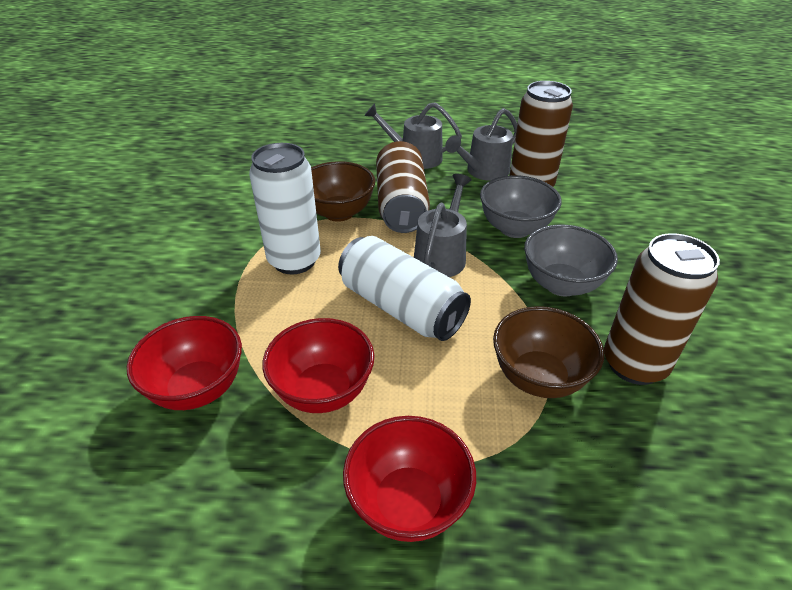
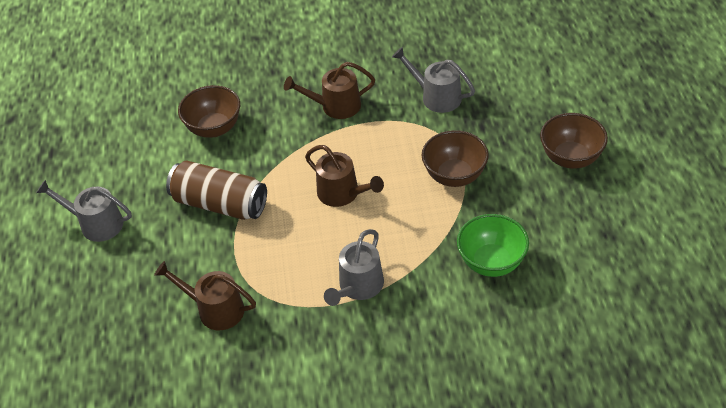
brown bowl: [311,161,375,222] [493,306,604,398] = 2 -> [178,85,240,138] [421,130,489,187] [540,113,608,169] = 3
brown can: [376,141,430,233] [509,81,573,186] [604,233,720,385] = 3 -> [166,160,267,220] = 1
brown watering can: none = 0 -> [154,261,256,330] [284,62,375,119] [305,145,384,207] = 3
green bowl: none = 0 -> [457,214,529,277] = 1
grey bowl: [480,175,562,238] [524,225,618,296] = 2 -> none = 0
red bowl: [127,316,242,410] [262,318,375,413] [343,416,476,542] = 3 -> none = 0
white can: [249,143,321,274] [338,236,471,341] = 2 -> none = 0

